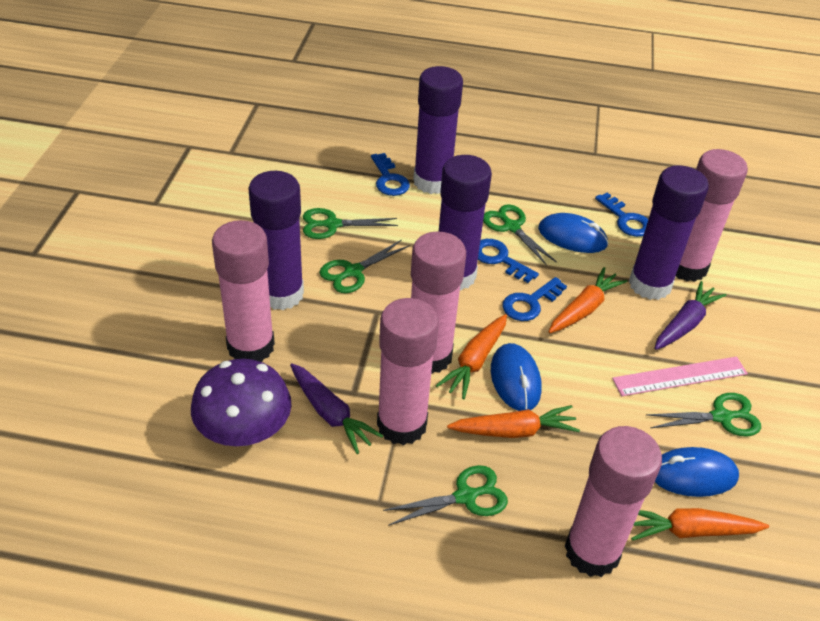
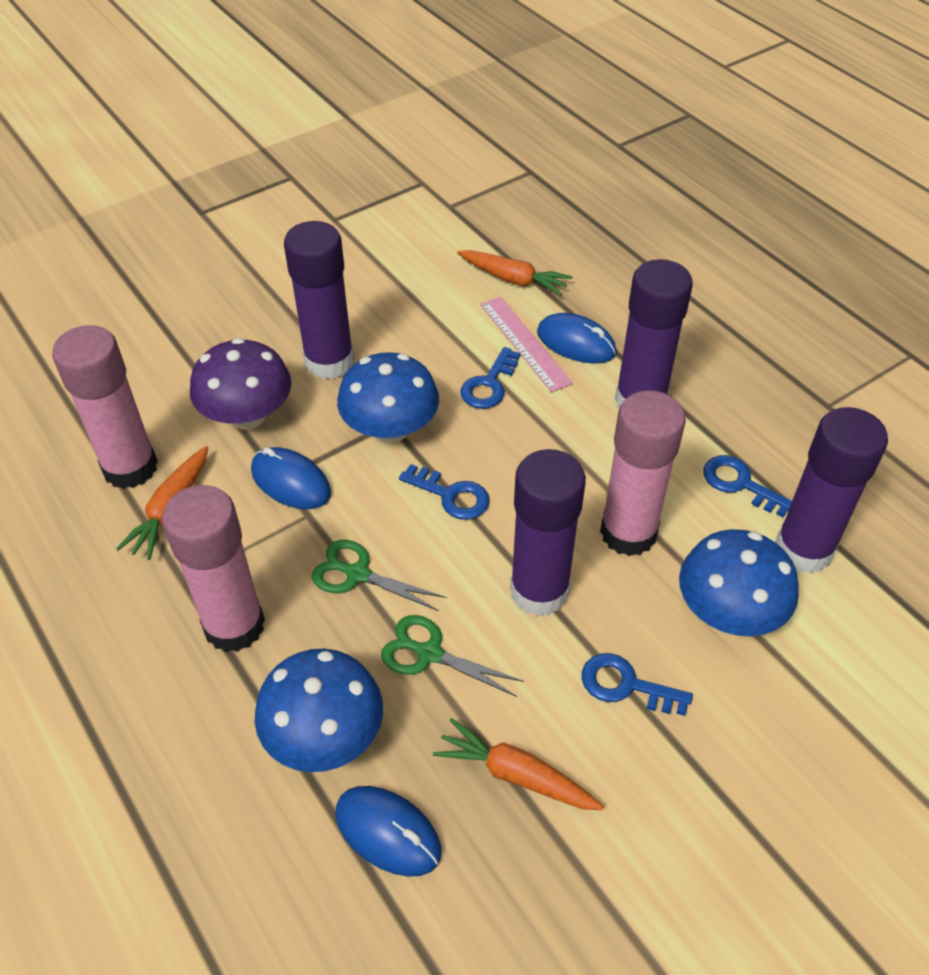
blue mushroom: none = 0 -> [255,649,383,772] [337,352,439,443] [679,529,799,636] = 3
green scissors: [303,208,398,239] [320,239,410,293] [383,465,508,526] [483,204,557,266] [646,393,761,436] = 5 -> [311,540,446,611] [381,615,524,697] = 2
orange carrot: [436,314,507,399] [447,405,580,438] [548,267,628,333] [631,508,769,541] = 4 -> [116,446,208,560] [433,718,604,810] [457,250,572,296] = 3
pink glue stick: [212,220,275,362] [377,298,439,445] [411,231,466,374] [565,426,662,577] [676,149,748,282] = 5 -> [52,325,158,489] [162,485,265,652] [600,390,686,556] = 3
purple carrot: [290,363,383,454] [655,281,726,350] = 2 -> none = 0

